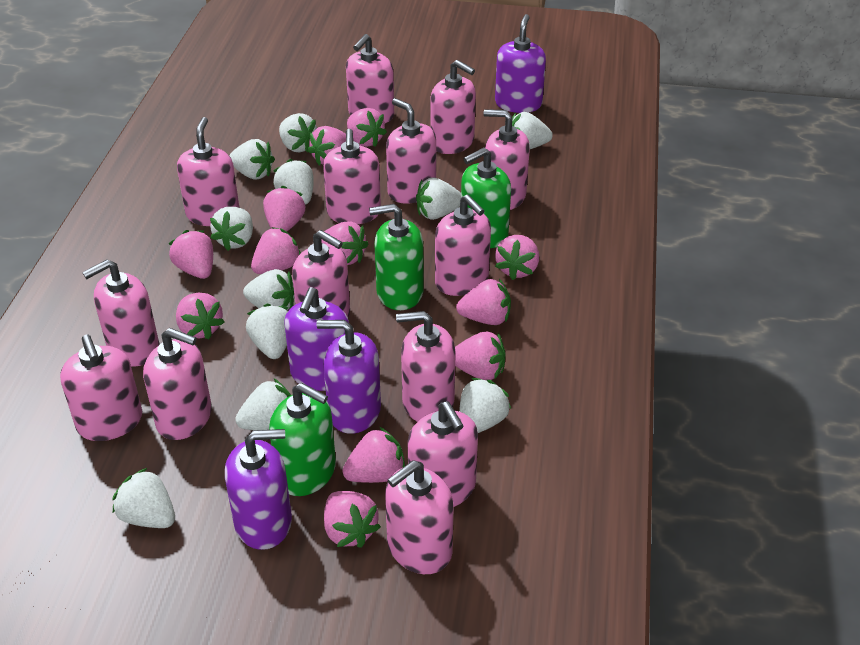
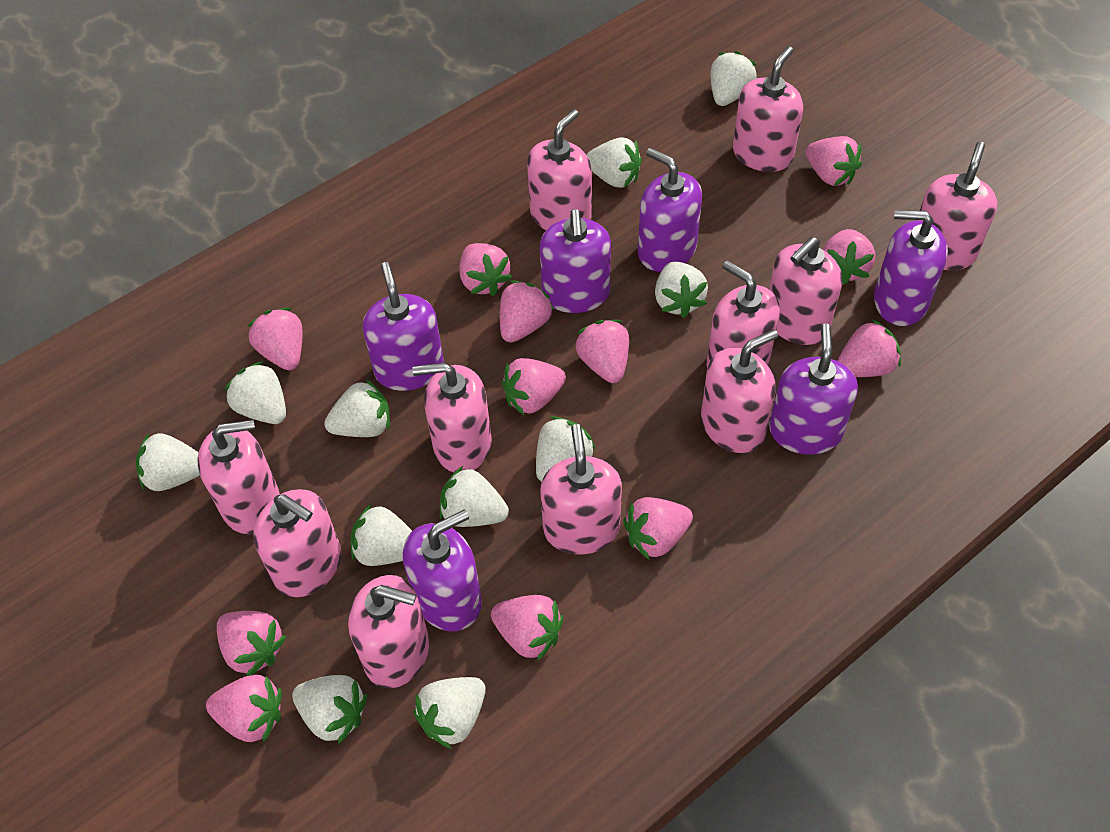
green soap dispenser: [269,383,336,496] [369,204,424,310] [461,147,511,248] = 3 -> none = 0
pink soap dispenser: [60,335,142,441] [82,259,159,367] [143,328,212,440] [177,117,240,226] [292,230,350,317] [323,129,381,224] [346,34,394,123] [385,460,454,574] [386,98,436,204] [396,311,456,422] [408,401,478,507] [431,60,476,154] [435,194,491,296] [483,109,530,210] = 14 -> [198,419,280,534] [253,489,341,597] [348,575,429,688] [412,363,492,473] [527,109,592,230] [540,424,622,555] [701,329,778,453] [707,260,780,368] [733,46,803,172] [769,237,842,345] [917,142,998,271] = 11
purple soap dispenser: [225,429,292,550] [284,287,349,391] [316,320,381,434] [495,14,546,113] = 4 -> [363,262,444,391] [403,510,482,631] [540,209,611,313] [638,148,702,272] [769,323,858,455] [874,210,948,326] = 6

